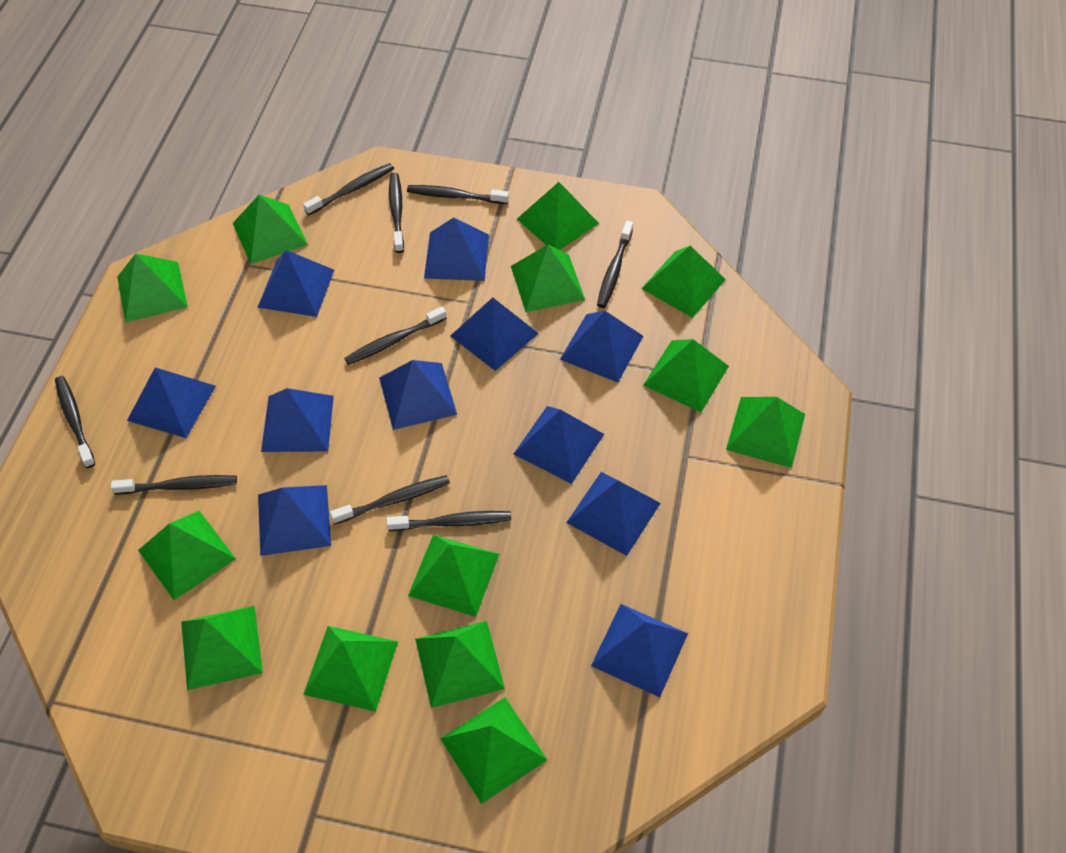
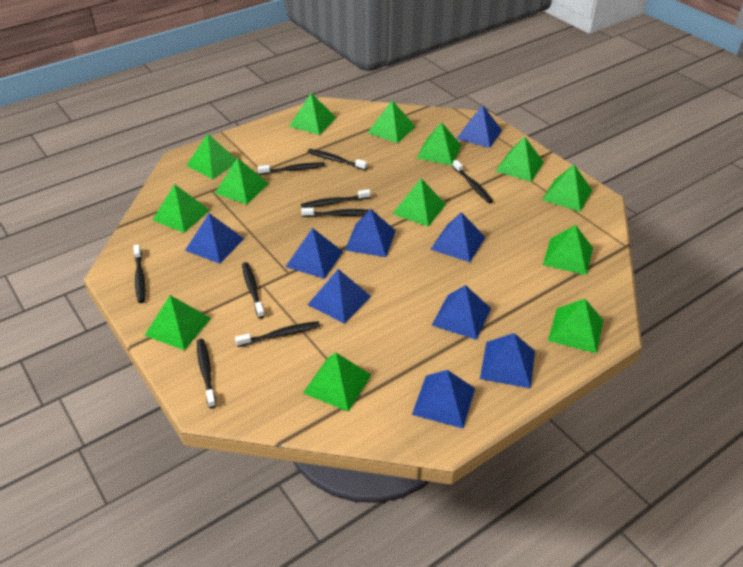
blue pyramid: [127,367,216,438] [257,250,334,317] [258,485,331,556] [261,388,334,452] [379,360,457,430] [424,217,489,281] [450,297,539,371] [514,406,604,484] [560,311,643,383] [566,472,661,556] [591,604,688,697] = 11 -> [185,213,244,264] [286,228,343,279] [308,269,371,324] [345,209,396,257] [412,370,475,429] [430,212,485,262] [431,285,491,340] [457,105,502,148] [480,333,535,389] = 9

